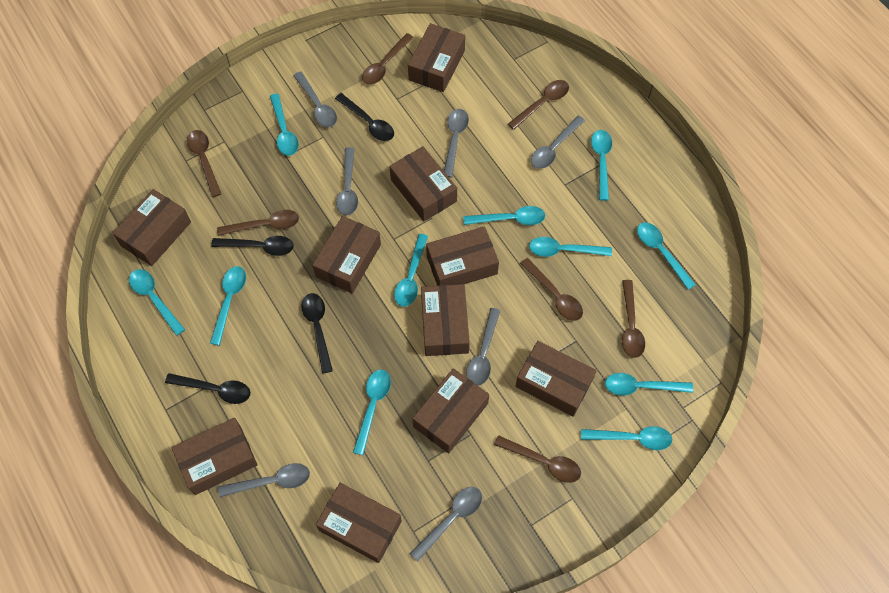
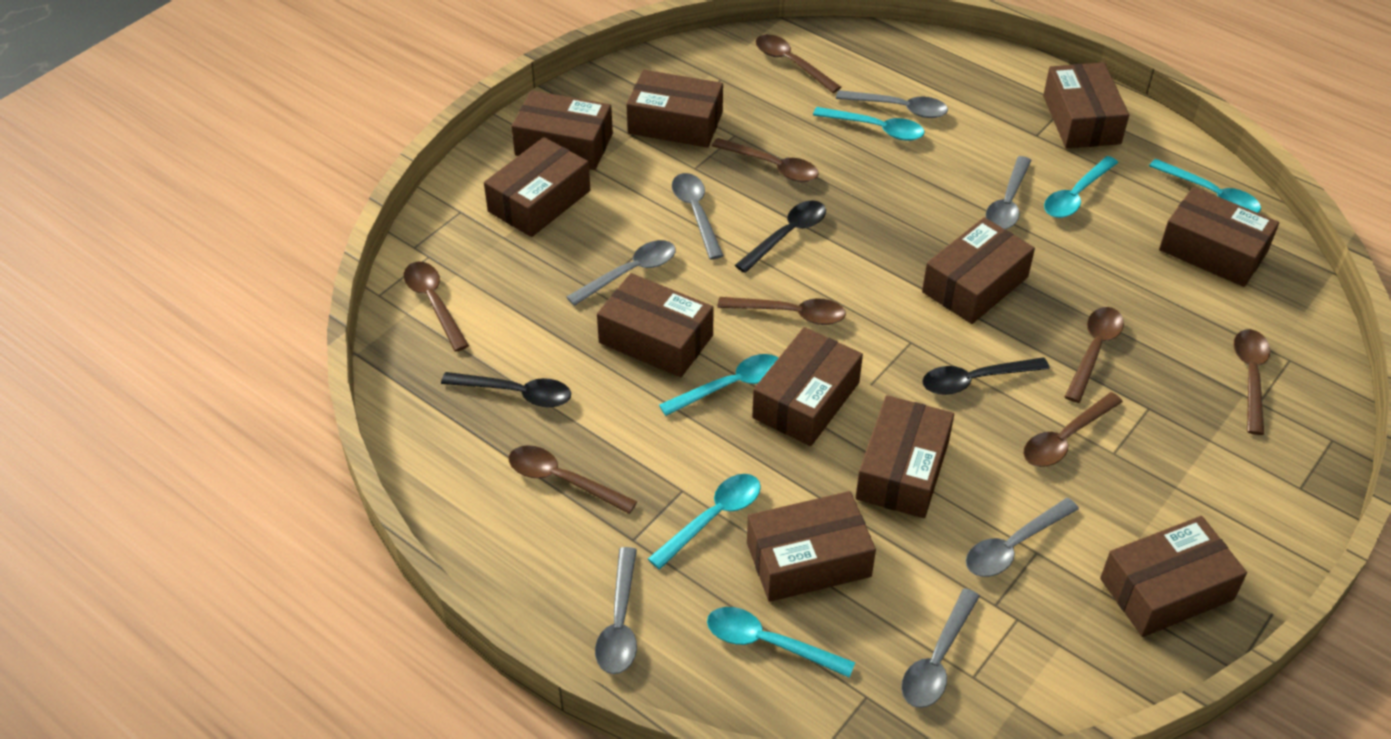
black spoon: [165,373,250,404] [211,236,294,256] [301,293,333,374] [335,93,394,141] = 4 -> [441,372,571,408] [735,200,826,273] [922,357,1050,395] = 3
brown box: [113,189,191,266] [171,418,257,495] [312,216,381,294] [316,483,402,563] [389,146,457,221] [408,23,465,92] [412,368,489,453] [421,284,470,356] [426,226,499,286] [516,341,596,417] = 10 -> [484,137,590,237] [511,90,613,170] [597,273,714,378] [626,70,723,148] [747,491,876,602] [752,327,863,446] [855,395,954,518] [922,217,1035,324] [1043,62,1129,149] [1100,516,1247,637] [1159,187,1279,287] = 11
brown spoon: [187,130,221,197] [217,210,299,236] [362,33,414,85] [494,435,581,483] [508,80,569,130] [520,258,583,321] [622,280,645,358] = 7 -> [403,261,469,352] [509,445,637,514] [712,138,819,182] [717,297,846,325] [755,34,841,93] [1023,392,1123,467] [1064,307,1124,403] [1234,329,1270,435] = 8
turquoise spoon: [129,269,185,336] [210,266,246,345] [270,94,299,156] [353,370,391,455] [394,234,428,307] [463,206,545,225] [529,237,612,257] [581,426,673,450] [591,130,612,201] [605,373,693,396] [637,223,696,290] = 11 -> [648,474,761,569] [659,354,778,416] [707,607,855,678] [813,107,925,141] [1044,156,1118,218] [1149,159,1261,213] = 6

